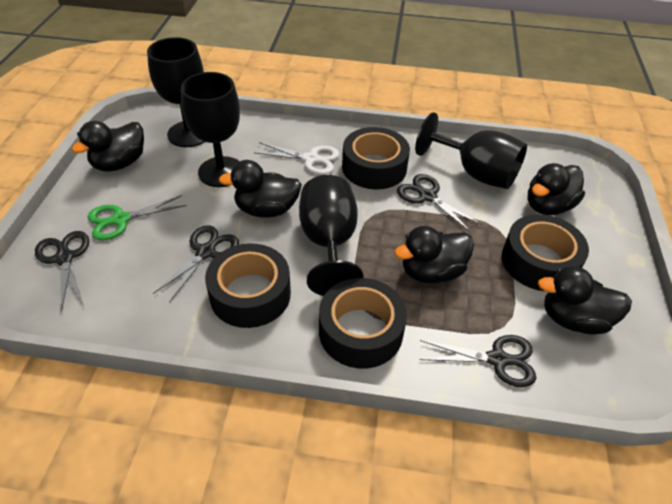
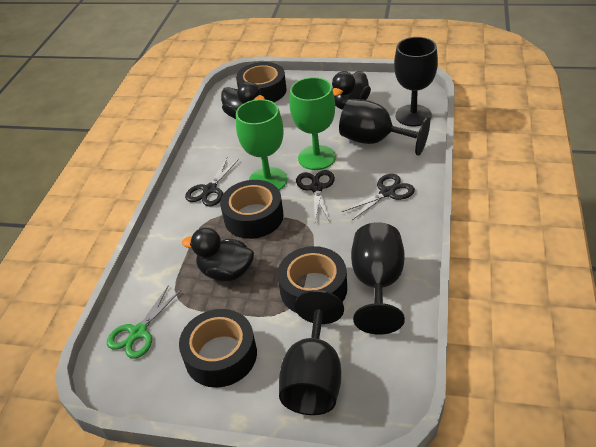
black duck: [72,121,144,172] [218,160,302,218] [394,226,474,284] [528,163,585,215] [538,266,632,335] = 5 -> [182,228,254,282] [221,81,265,119] [332,71,371,110] = 3
black scissors: [35,231,89,312] [153,225,239,303] [397,174,482,232] [419,335,536,387] = 4 -> [185,158,239,207] [296,170,335,222] [342,174,415,221] = 3
green goblet: none = 0 -> [236,99,287,190] [290,77,336,170] = 2
white scissors: [254,142,339,175] = 1 -> none = 0

